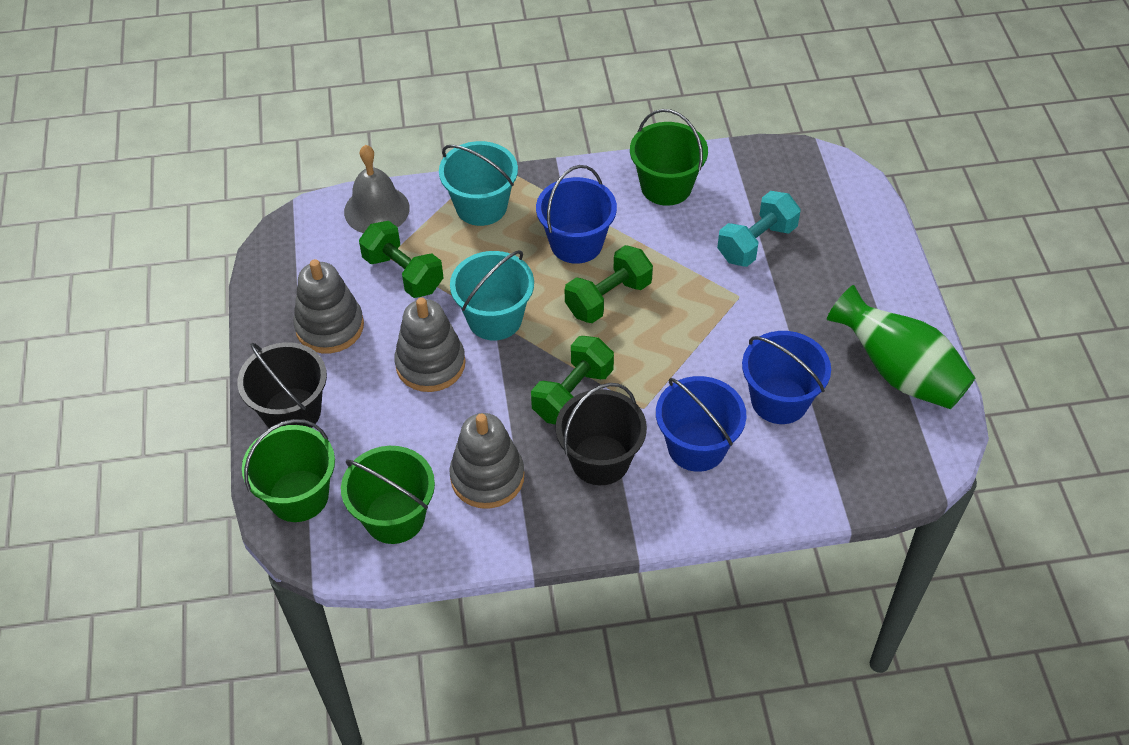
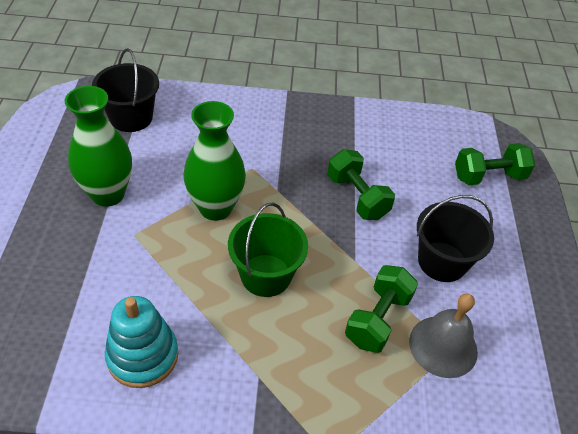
blue bucket: [536,165,617,264] [656,376,747,472] [742,331,831,424] = 3 -> none = 0
green bucket: [242,419,335,522] [341,446,435,544] [630,109,708,206] = 3 -> [228,203,308,297] = 1
green vase: [827,285,975,409] = 1 -> [65,86,132,207] [183,101,246,221] = 2
grey stacking toy: [293,259,364,353] [394,297,466,392] [449,413,524,509] = 3 -> none = 0
turquoise bucket: [439,141,518,226] [450,250,534,340] = 2 -> none = 0
turquoise dumbbell: [717,191,801,267] = 1 -> none = 0
turquoise stacking toy: none = 0 -> [105,296,178,388] = 1

